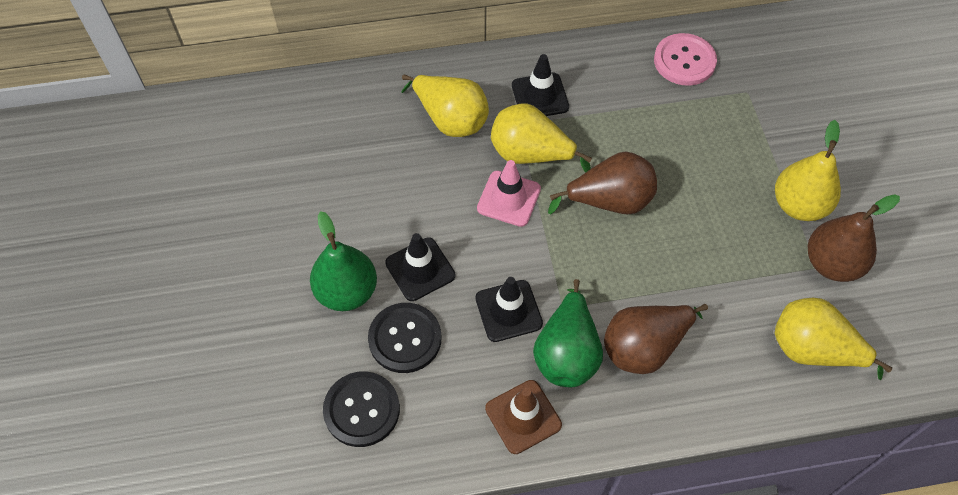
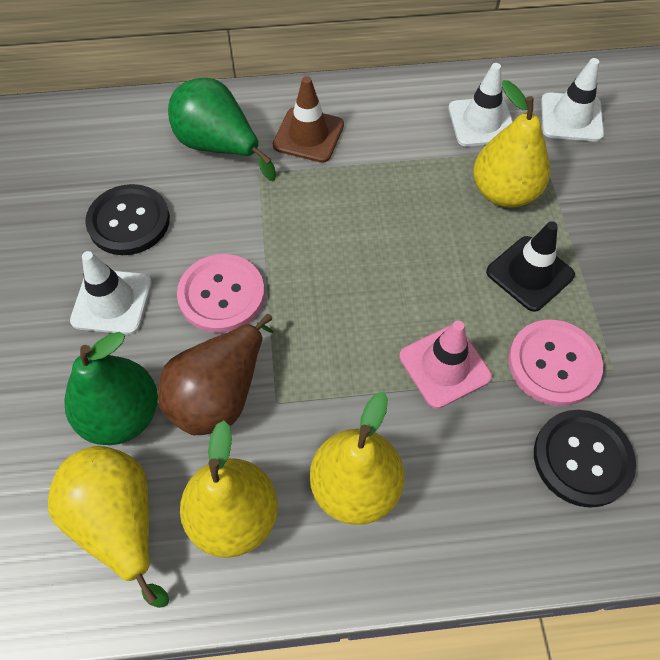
black traffic cone: [385,233,455,301] [475,277,543,342] [512,54,569,116] = 3 -> [486,221,575,312] = 1
brown pear: [548,151,657,214] [604,304,708,374] [808,194,900,282] = 3 -> [158,314,273,435] = 1
pink button: [654,33,717,86] = 1 -> [177,254,265,333] [508,320,603,406] = 2
white traffic cone: none = 0 -> [70,251,152,335] [448,63,513,147] [541,58,604,142] = 3

